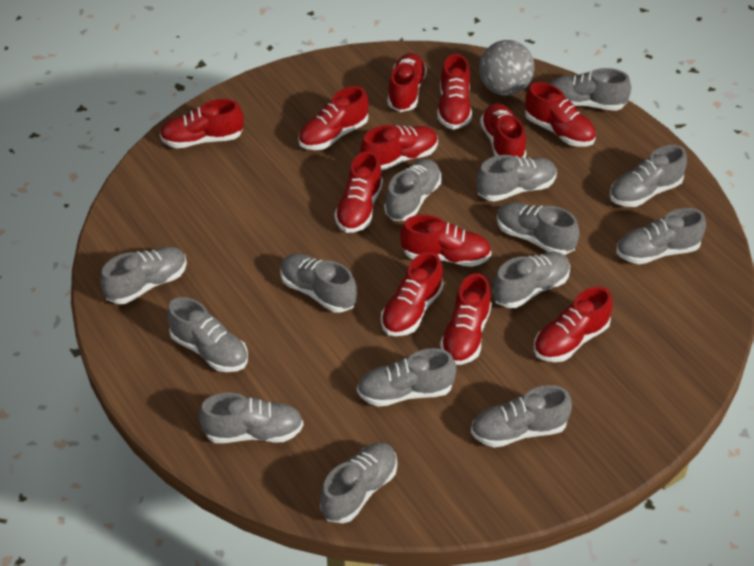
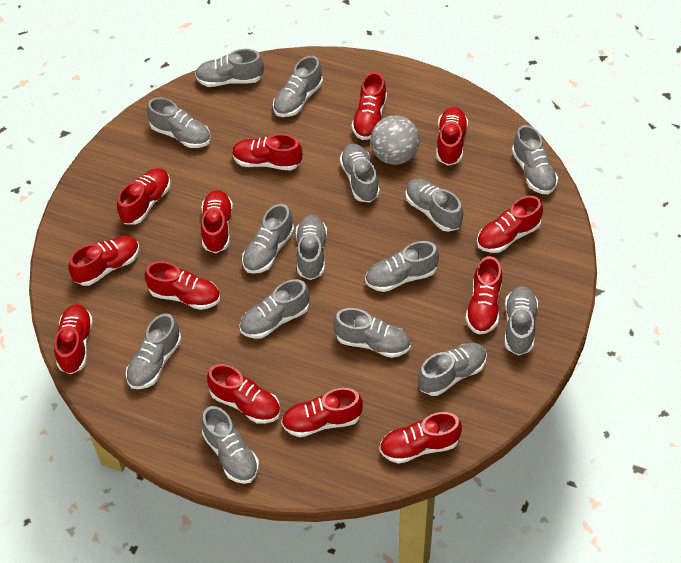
grey shoe: [100,247,187,304] [167,297,248,372] [199,393,303,443] [280,253,357,313] [320,443,397,523] [357,348,456,407] [384,159,441,221] [471,385,572,448] [476,155,557,202] [492,252,570,308] [497,202,580,255] [550,68,631,111] [609,145,687,207] [616,208,706,264] = 14 -> [126,313,181,389] [147,97,211,148] [195,49,264,87] [201,406,259,484] [240,279,310,338] [242,204,294,274] [273,56,323,117] [296,215,327,280] [333,308,411,358] [340,144,380,203] [365,241,439,292] [405,179,463,232] [418,343,487,396] [505,286,538,356] [512,125,558,194] = 15
red shoe: [160,99,244,148] [298,86,368,150] [334,151,383,233] [360,125,438,171] [381,252,444,336] [387,53,427,112] [400,215,491,267] [437,54,472,129] [440,273,492,365] [480,103,526,158] [525,82,596,147] [534,286,613,362] = 12 -> [54,304,93,374] [68,236,140,286] [117,168,171,225] [144,261,220,310] [201,190,233,253] [207,364,280,424] [232,134,302,171] [281,388,363,437] [352,72,387,140] [379,412,462,464] [436,107,468,166] [465,256,502,335] [477,196,543,253] = 13

